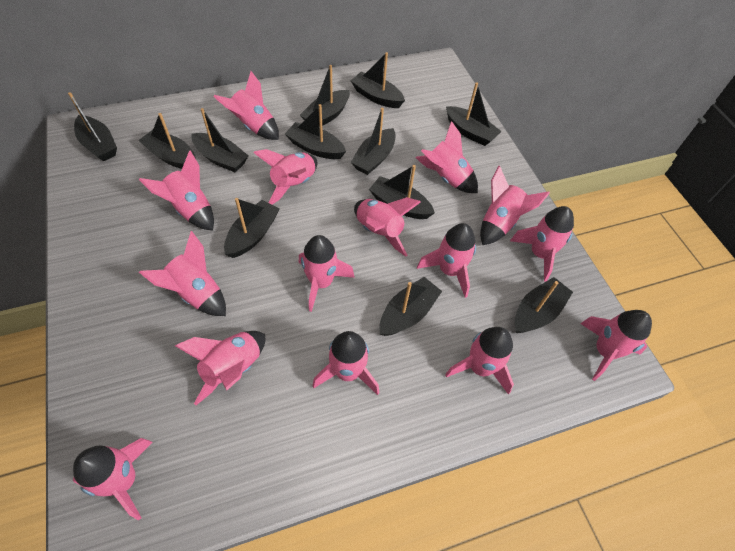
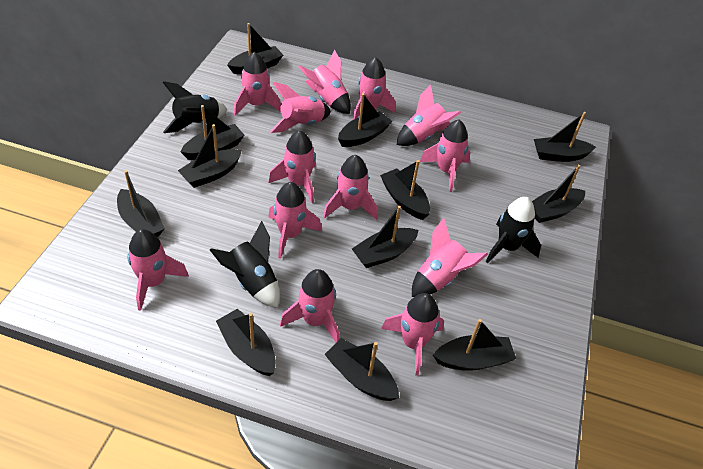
black rocket: none = 0 -> [162,81,227,133] [210,221,280,308] [486,197,541,263] = 3
pink rocket: [73,438,153,520] [139,150,214,230] [139,231,226,316] [175,331,265,405] [213,71,279,140] [253,149,318,205] [299,235,355,312] [312,331,380,395] [354,197,421,257] [416,121,478,193] [417,223,476,298] [445,327,514,395] [480,166,550,245] [510,206,574,282] [580,310,652,381] = 15 -> [127,229,189,311] [234,52,281,116] [268,182,322,259] [269,130,315,203] [270,82,331,133] [280,269,340,343] [299,49,351,114] [323,155,378,220] [353,57,396,120] [381,293,444,376] [397,85,461,146] [412,218,488,297] [420,120,470,192] = 13

